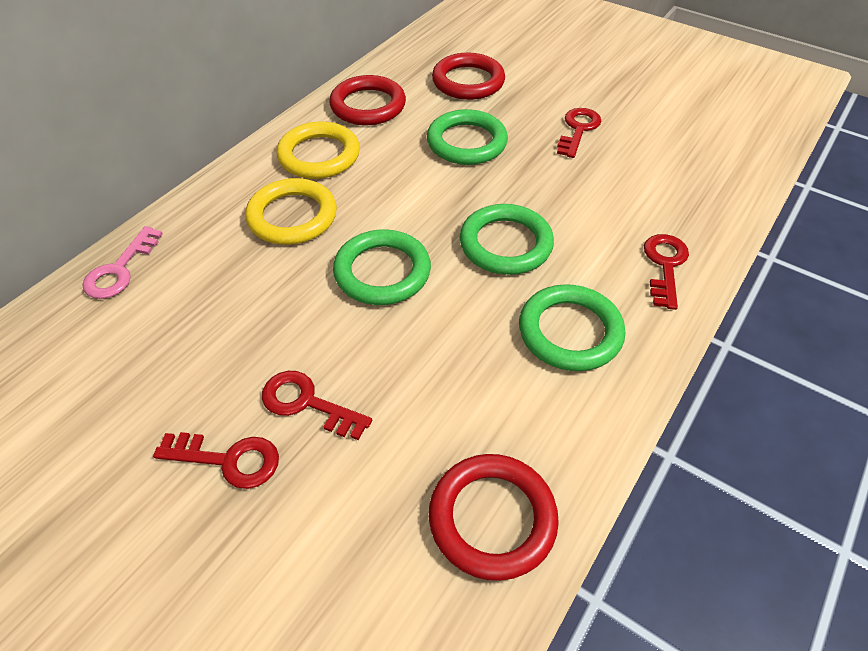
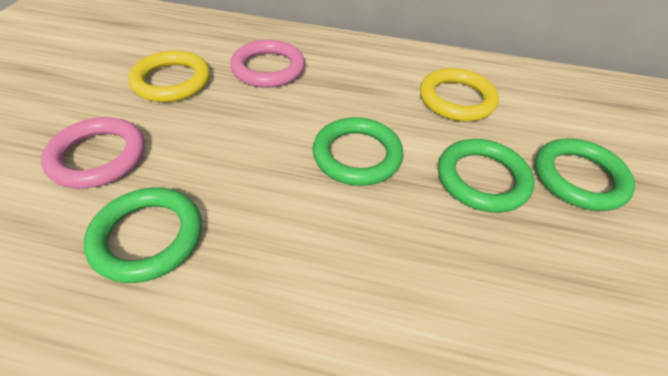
pink key: [82,226,163,299] = 1 -> none = 0
pink ring: none = 0 -> [41,117,145,189] [230,40,305,88] = 2
red key: [153,432,279,489] [262,371,372,440] [557,108,601,158] [644,234,689,310] = 4 -> none = 0
red ring: [329,75,406,125] [429,454,559,581] [432,53,505,100] = 3 -> none = 0

